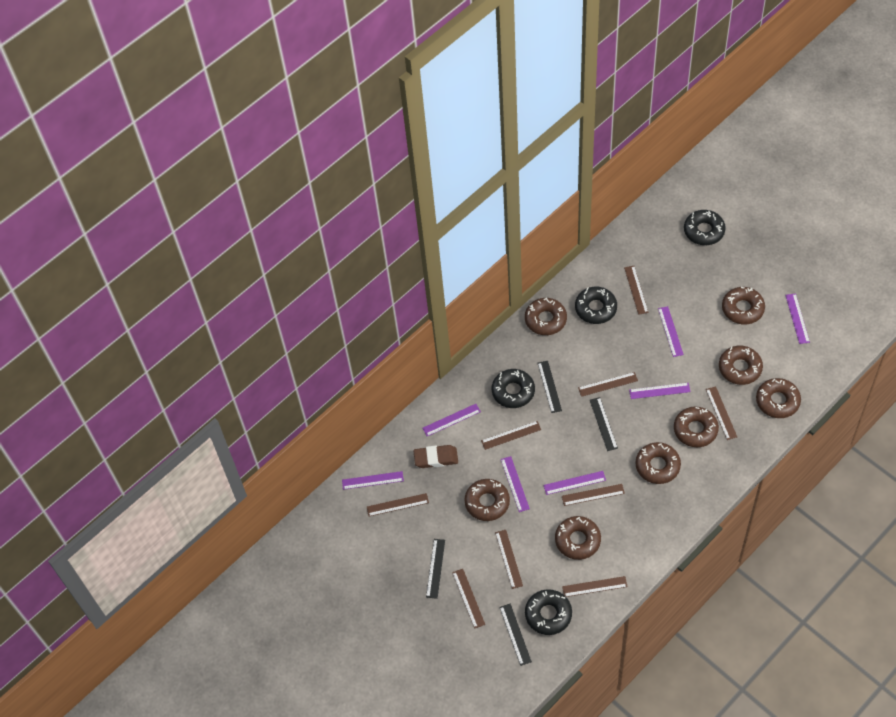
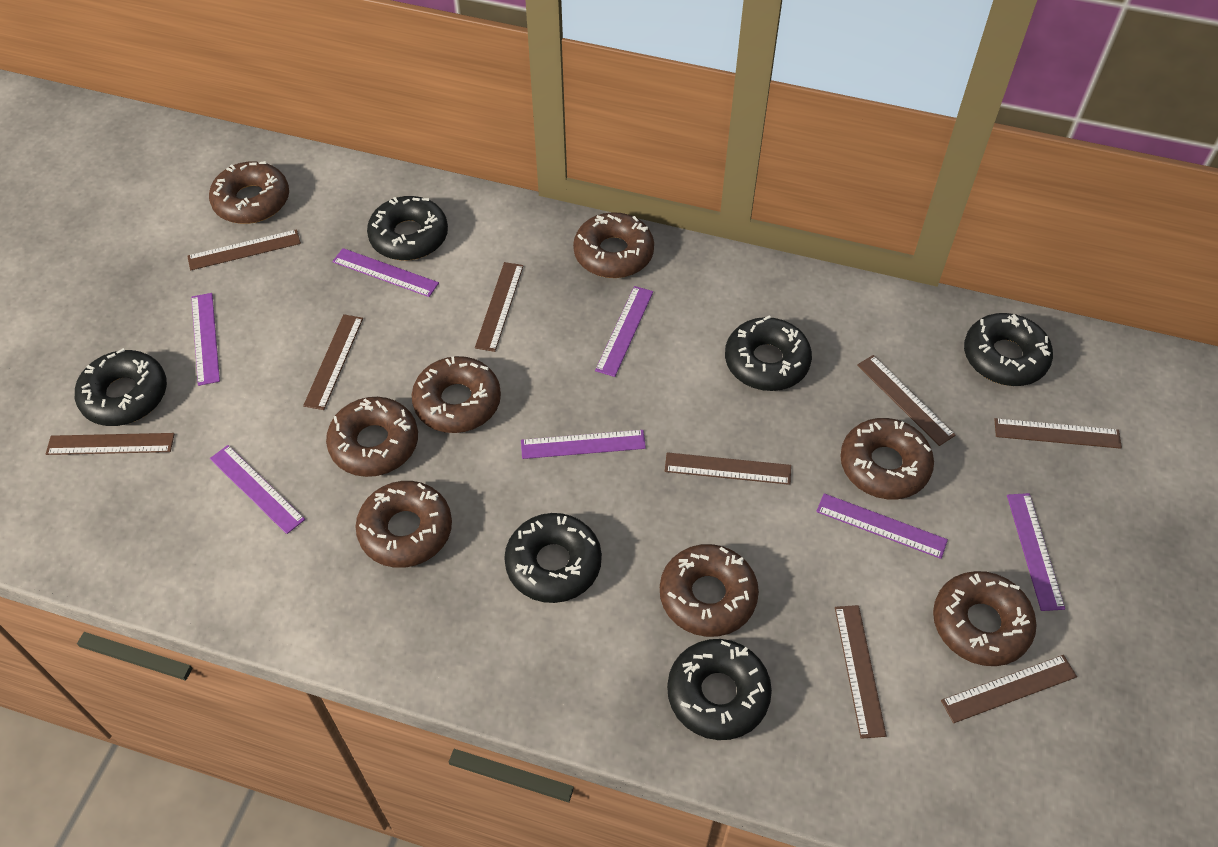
black donut: [492,369,535,408] [525,589,572,635] [575,287,617,324] [684,210,726,245] = 4 -> [75,348,167,426] [367,196,448,261] [504,513,602,603] [667,639,772,740] [725,316,812,391] [964,313,1053,386] = 6
black ruler: [426,539,445,599] [500,604,532,666] [538,361,562,413] [590,397,618,451] = 4 -> none = 0
brown eraser: [413,445,458,468] = 1 -> none = 0

